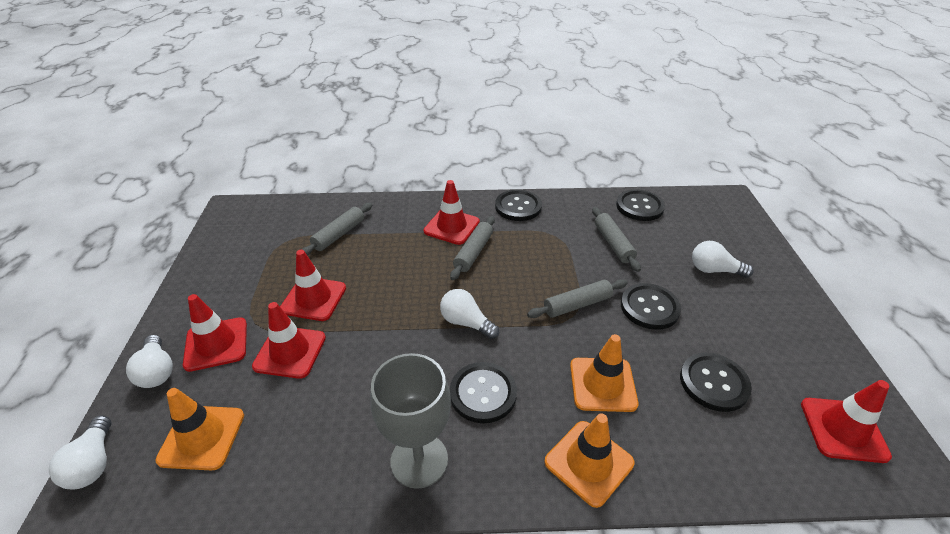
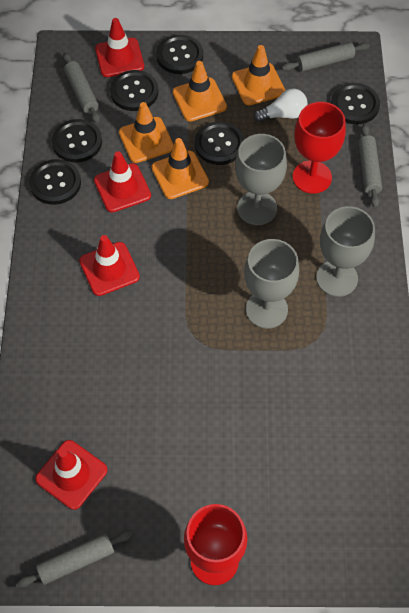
black button: [450,362,517,423] [495,190,542,221] [616,189,665,221] [621,283,681,330] [680,352,752,412] = 5 -> [29,159,81,205] [52,119,102,163] [110,70,159,111] [156,35,203,74] [195,122,244,165] [331,83,380,125] = 6
grey goblet: [370,353,451,489] = 1 -> [235,134,287,225] [244,239,299,329] [316,206,375,297] = 3
orange traffic cone: [156,388,244,471] [544,413,635,508] [570,334,638,412] = 3 -> [119,102,174,163] [152,138,209,199] [173,61,227,121] [232,45,285,105] = 4
red goblet: none = 0 -> [184,504,247,585] [293,102,346,194] = 2
red traffic cone: [183,294,247,372] [252,302,326,379] [280,250,346,321] [423,180,480,245] [801,380,892,463] = 5 -> [35,440,107,510] [79,235,140,296] [94,151,151,212] [95,18,144,77] = 4
white light bulb: [49,415,112,489] [126,335,173,388] [440,289,499,339] [692,241,754,278] = 4 -> [254,89,308,122] = 1

